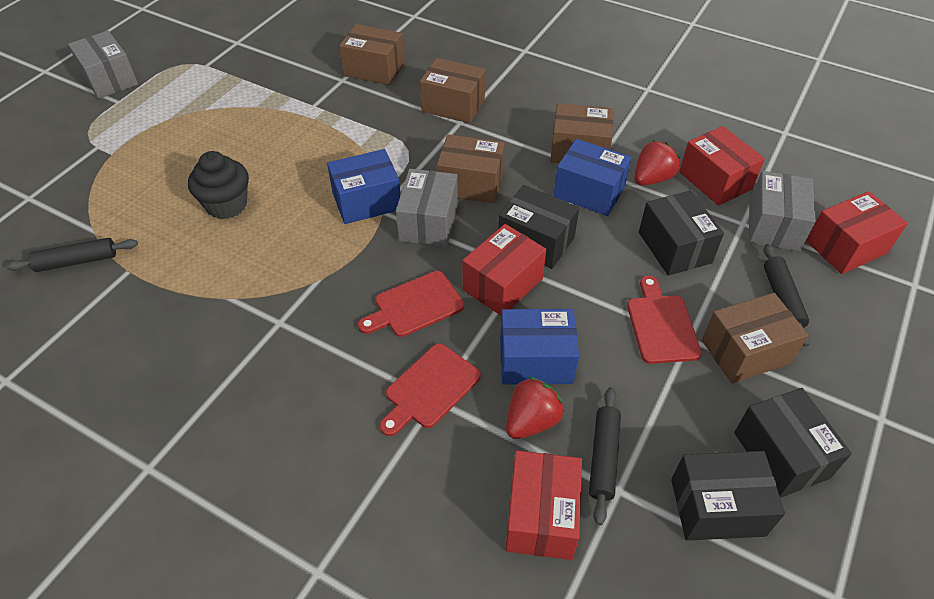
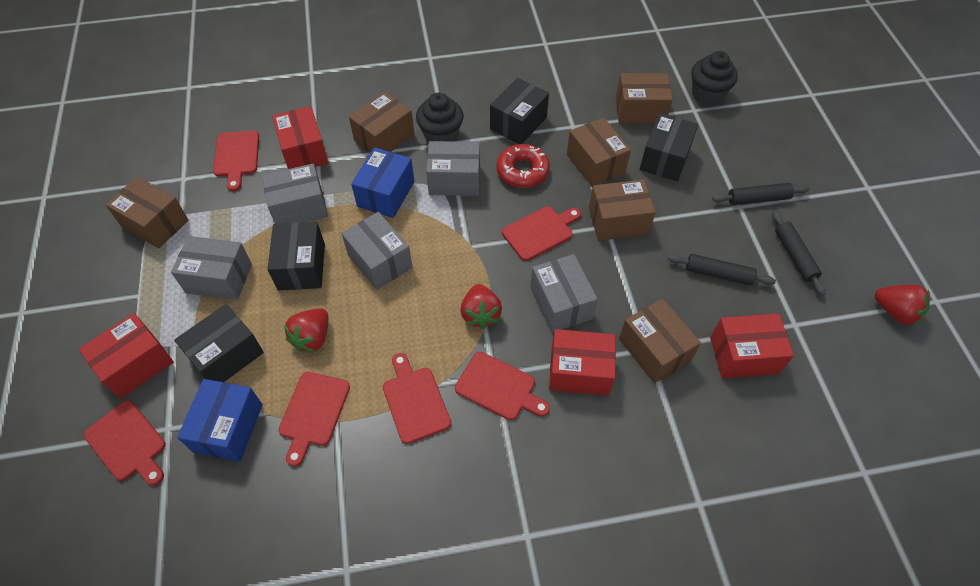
black cupcake: [188,151,249,219] = 1 -> [416,93,463,143] [691,51,738,105] = 2
blue box: [327,149,401,224] [500,309,579,384] [554,139,631,216] = 3 -> [177,379,263,462] [351,147,415,218] = 2
brown box: [339,24,404,85] [420,58,485,123] [437,134,505,204] [550,103,614,163] [702,293,808,384] = 5 -> [105,177,189,248] [349,92,414,153] [567,117,631,187] [589,179,656,241] [616,73,673,124] [619,299,701,383] = 6
grey box: [68,31,138,99] [396,169,458,247] [749,171,816,251] = 3 -> [171,236,252,300] [262,164,328,224] [341,212,413,290] [426,141,480,196] [530,254,598,332] = 5
red cutting board: [358,271,464,337] [380,343,481,436] [627,276,702,364] = 3 -> [84,400,166,486] [213,130,259,191] [279,372,350,467] [383,353,451,444] [455,352,550,420] [502,206,581,261] = 6
red donut: none = 0 -> [496,144,550,188] = 1
red strawberry: [506,376,564,439] [634,140,680,185] = 2 -> [284,309,329,352] [460,284,502,329] [875,285,930,326] = 3

